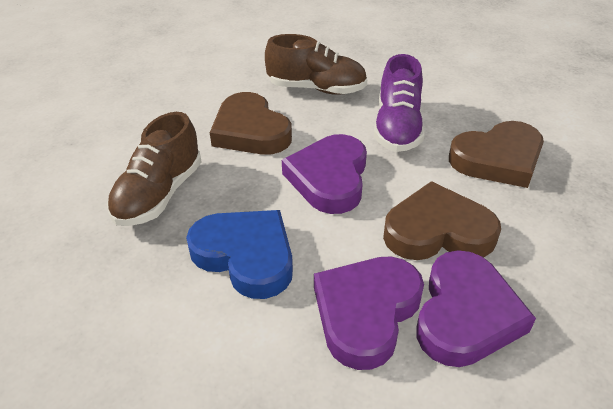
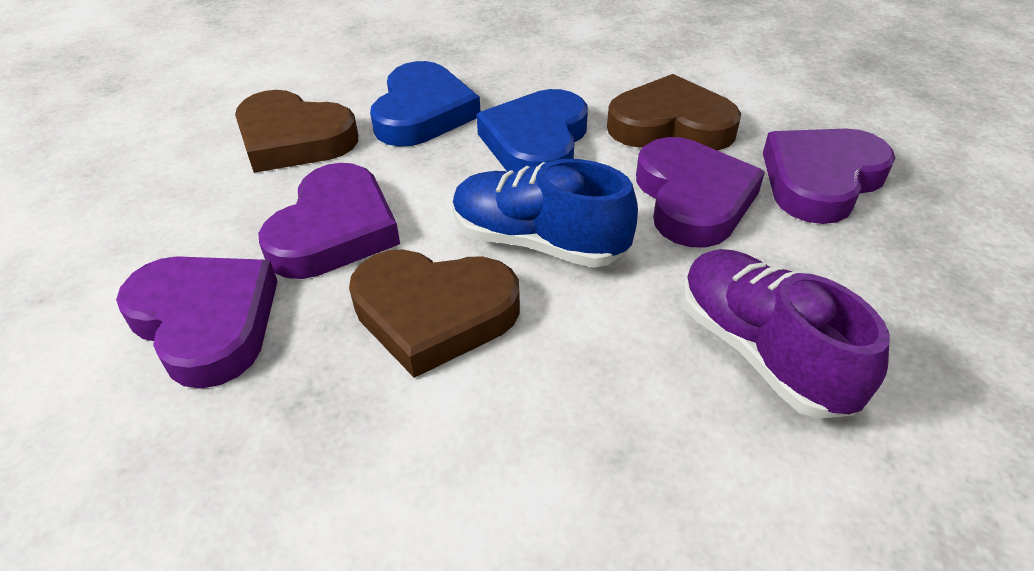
blue heart: [186,210,293,299] = 1 -> [370,61,480,147] [477,89,588,173] = 2
blue shoe: none = 0 -> [453,159,638,268] = 1
brown shoe: [107,112,202,226] [265,34,367,95] = 2 -> none = 0
purple heart: [282,134,367,214] [314,256,424,370] [416,250,536,367] = 3 -> [116,256,278,389] [258,163,400,279] [636,137,765,248] [763,128,895,224] = 4

